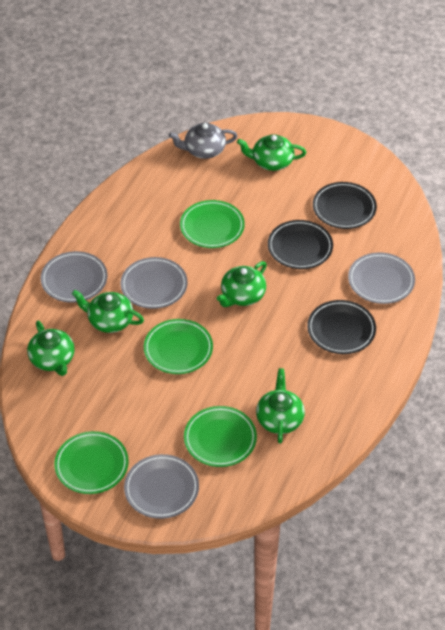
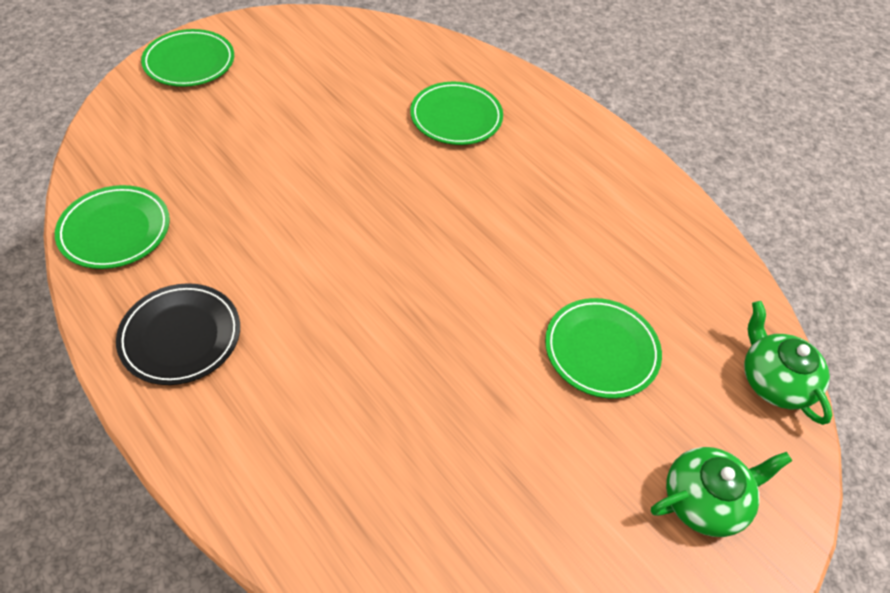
black plate: [268,220,333,269] [307,300,376,354] [313,182,377,229] = 3 -> [116,283,240,385] = 1
green teapot: [27,321,75,376] [72,290,144,333] [217,261,267,307] [237,134,306,171] [256,368,305,444] = 5 -> [651,447,792,537] [744,301,832,425] = 2
grey plate: [40,251,108,303] [120,257,188,309] [124,454,199,519] [348,253,415,304] = 4 -> none = 0
grey teapot: [169,123,237,159] = 1 -> none = 0

